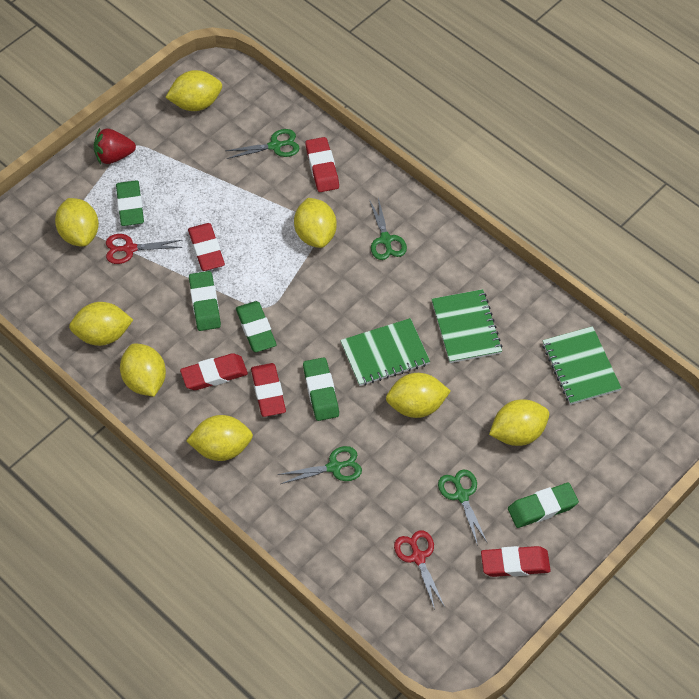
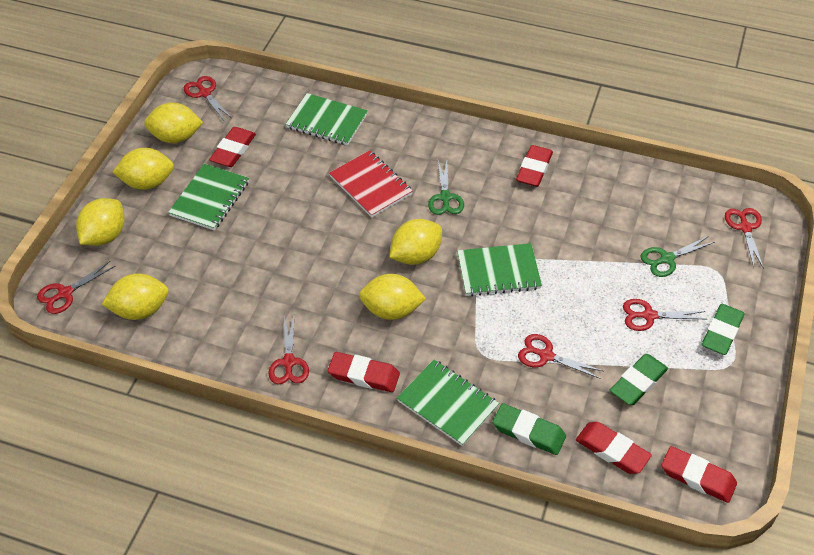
green eraser: [116,180,144,226] [189,271,221,331] [236,301,277,352] [303,357,339,421] [508,483,579,528] = 5 -> [492,403,566,455] [610,354,668,405] [702,304,745,355] = 3
green notebook: [340,318,430,386] [432,289,503,363] [543,326,621,405] = 3 -> [168,164,249,231] [286,93,368,146] [397,360,499,446] [457,243,542,296] = 4
green scissors: [225,129,299,159] [278,446,362,484] [369,197,407,260] [438,470,487,546] = 4 -> [428,161,464,215] [640,236,715,277] = 2
red notebook: none = 0 -> [329,150,413,217] = 1
red scissors: [106,234,183,264] [394,531,445,610] = 2 -> [37,261,115,314] [184,76,232,120] [268,316,309,384] [518,334,603,379] [623,299,706,331] [725,208,764,269] = 6
red strawberry: [94,128,136,164] = 1 -> none = 0
yellow lemon: [55,198,99,247] [69,302,133,346] [120,343,166,397] [165,70,222,111] [186,415,253,461] [294,198,337,248] [386,373,451,418] [489,399,549,446] = 8 -> [76,198,124,246] [101,274,169,320] [112,148,174,190] [144,102,203,143] [359,274,426,320] [389,219,442,265] = 6

